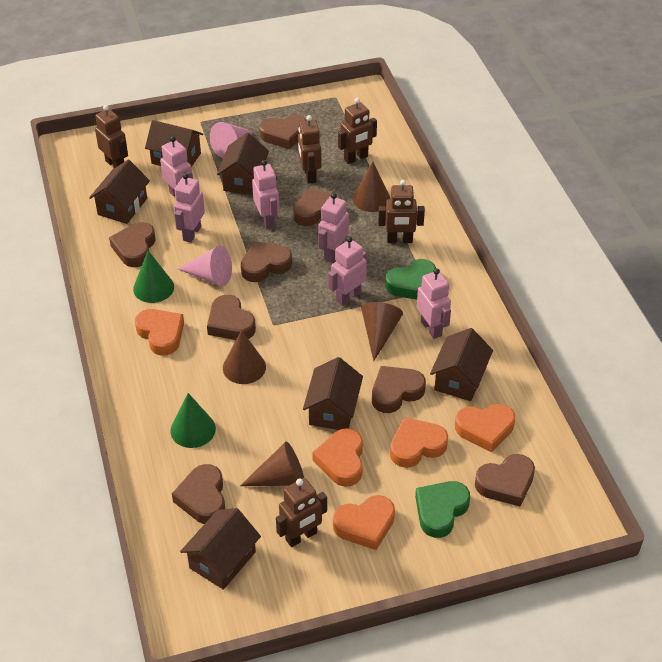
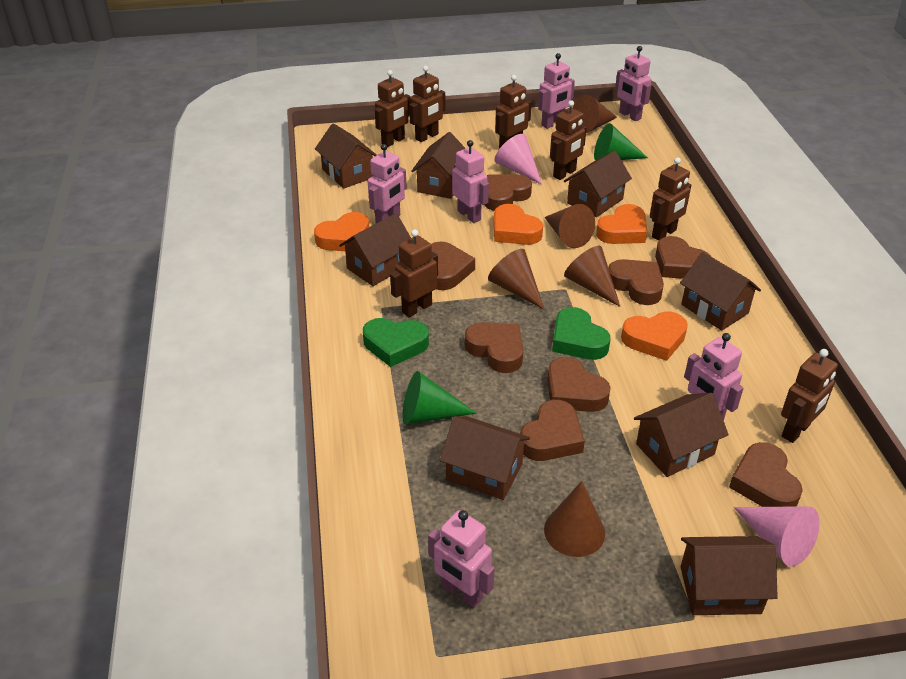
brown cone: [223,330,266,384] [240,441,304,486] [353,161,391,212] [361,302,403,361] = 4 -> [488,249,545,310] [544,481,605,557] [545,204,595,248] [564,246,620,307] [572,95,617,133] = 5
brown house: [89,160,150,224] [145,120,203,167] [180,508,261,590] [217,133,269,195] [303,357,363,430] [430,328,493,401] = 6 -> [315,123,377,189] [339,213,411,286] [411,132,466,199] [440,416,530,500] [564,151,632,217] [634,393,728,477] [680,252,761,331] [681,536,778,615] = 8
brown robot: [95,105,128,168] [276,478,327,547] [298,115,321,184] [338,98,377,164] [378,180,425,243] = 5 -> [375,70,411,147] [390,229,438,317] [409,66,445,142] [495,75,532,149] [550,100,587,180] [650,157,691,241] [781,349,838,443] = 7
orange heart: [135,309,184,356] [312,428,363,487] [333,495,395,550] [390,417,448,468] [455,404,515,452] = 5 -> [314,212,369,251] [494,204,543,245] [596,204,647,244] [621,312,688,361] = 4

